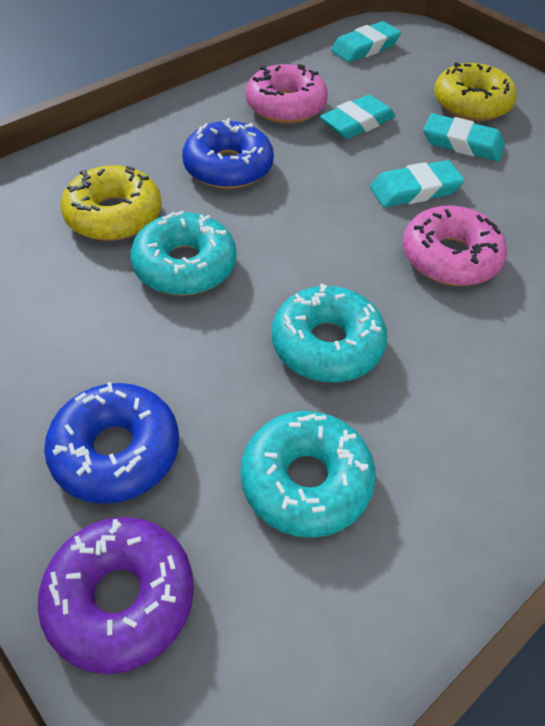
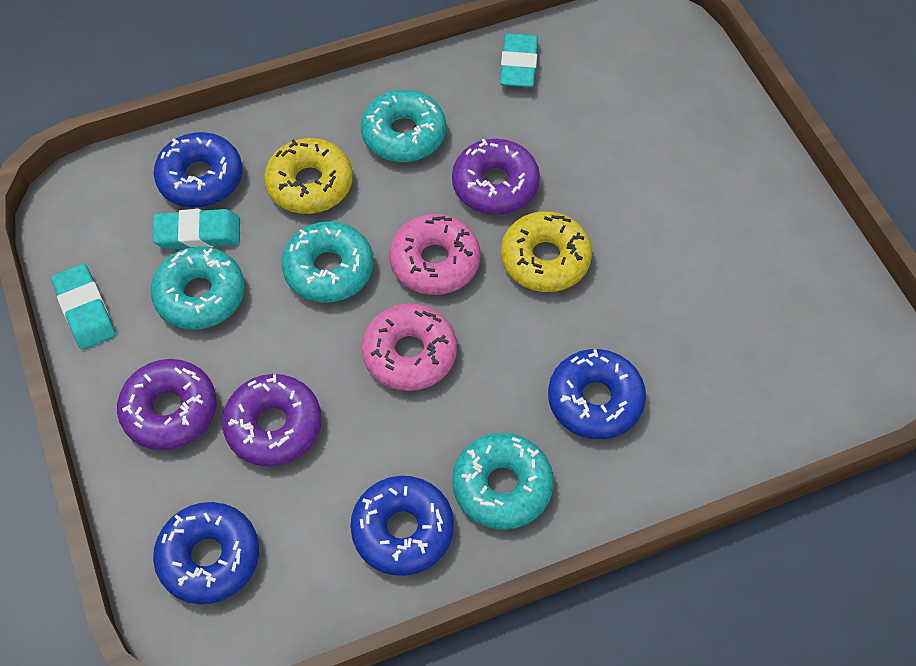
blue donut: [44,382,179,504] [182,118,274,189] = 2 -> [153,502,259,604] [154,132,242,208] [350,476,454,576] [548,349,646,439] = 4
purple donut: [38,517,194,674] = 1 -> [117,359,216,450] [222,374,322,466] [452,139,540,215] = 3
turquoise donut: [131,211,236,296] [240,411,376,538] [272,284,387,382] = 3 -> [150,246,245,330] [282,221,374,303] [361,90,446,162] [452,433,554,530] = 4
turquoise eraser: [320,95,396,139] [331,21,401,63] [370,160,465,208] [423,113,505,162] = 4 -> [51,264,116,350] [153,209,240,249] [500,33,538,88] = 3

